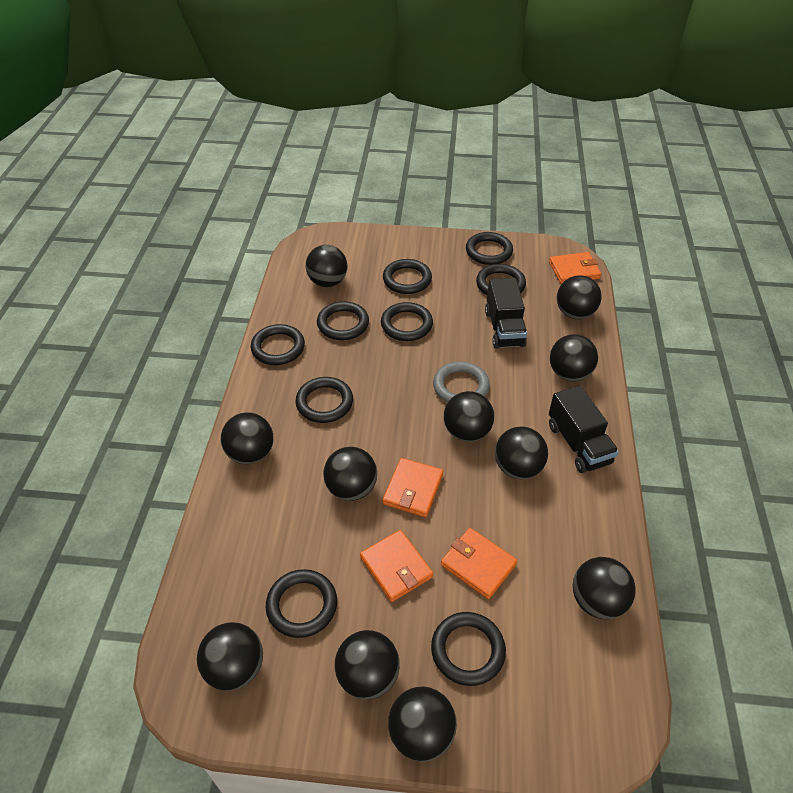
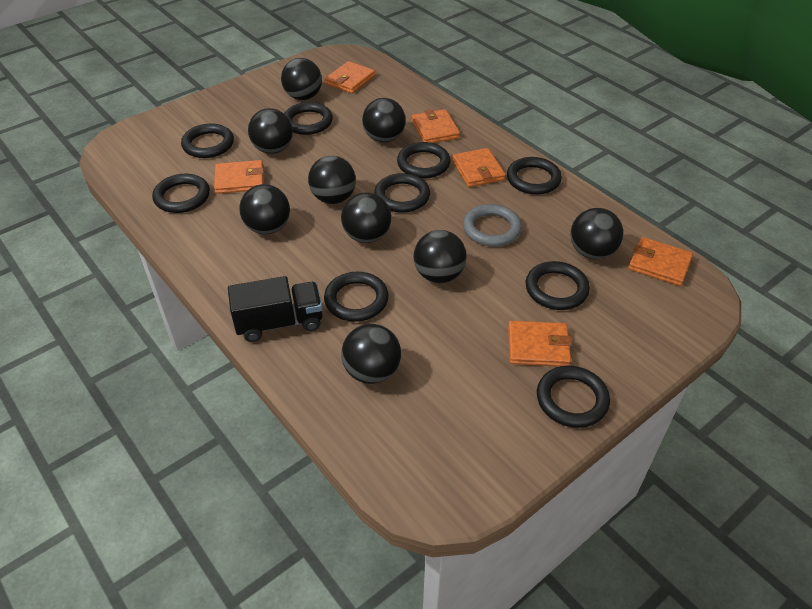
black ball: [197,622,263,691] [221,412,273,464] [306,245,348,287] [323,447,377,501] [335,630,400,699] [388,686,457,762] [444,391,494,442] [495,426,548,479] [550,334,598,382] [557,275,602,319] [573,557,636,619] = 11 -> [240,184,290,234] [248,108,293,154] [281,58,322,100] [308,156,356,204] [341,192,391,243] [341,324,401,384] [362,98,406,143] [414,230,467,283] [570,208,623,259] = 9
black truck: [485,278,527,349] [549,386,619,473] = 2 -> [228,276,323,342] = 1
orange wallet: [360,530,433,602] [383,458,443,517] [441,528,517,599] [549,252,601,284] = 4 -> [214,160,264,194] [325,61,375,94] [412,109,460,143] [452,148,506,187] [508,321,572,366] [628,237,693,286] = 6

